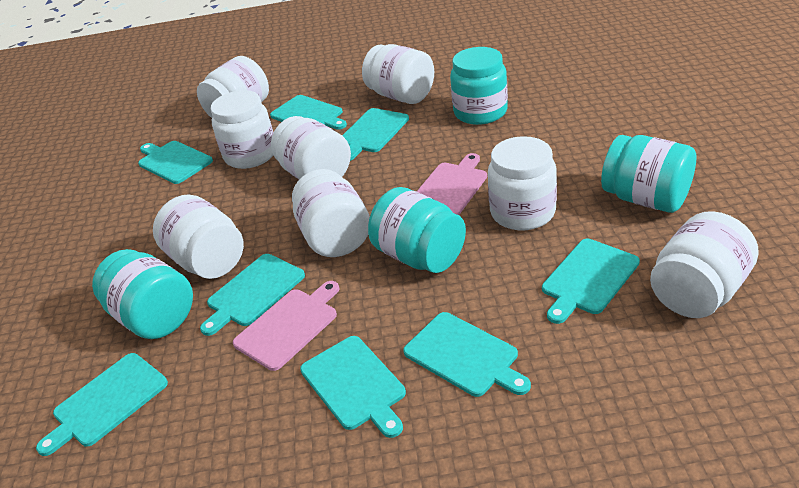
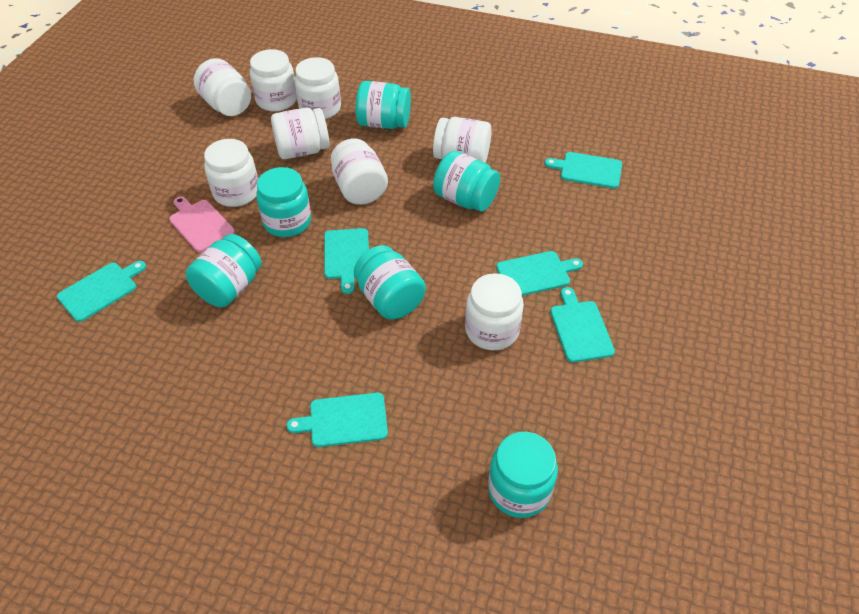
pink cutting board: [233,281,340,371] [416,153,487,215] = 2 -> [169,196,235,252] = 1
turquoise cutting board: [36,353,168,456] [138,141,213,184] [200,254,305,336] [270,95,347,130] [300,336,406,438] [342,108,409,161] [403,312,531,397] [542,238,640,324] = 8 -> [57,261,146,322] [286,393,388,447] [324,228,369,294] [496,251,583,296] [545,152,622,188] [550,287,615,362] = 6
turquoise jar: [92,249,193,339] [368,187,466,273] [450,47,508,125] [601,135,697,213] = 4 -> [186,234,262,307] [256,167,311,237] [354,245,426,320] [356,81,411,129] [433,151,500,212] [488,432,558,518] = 6

